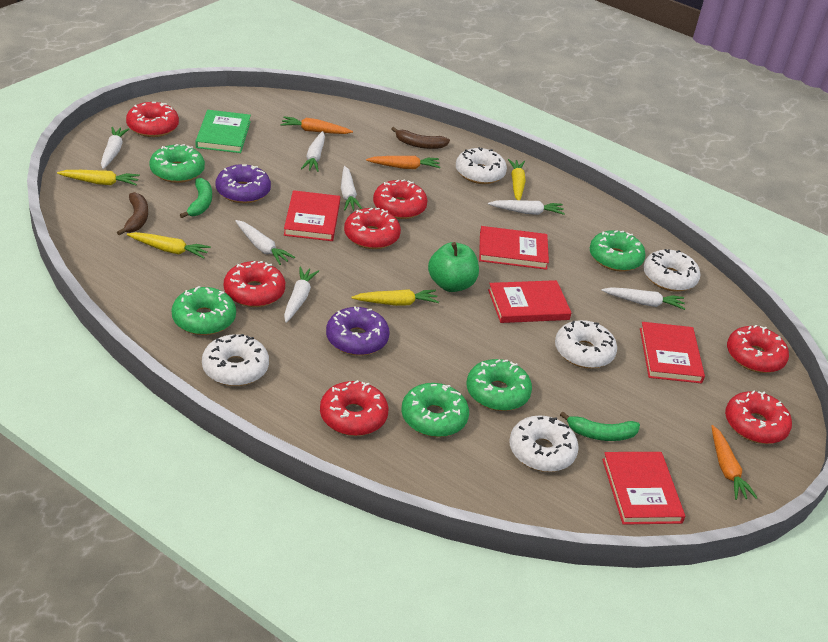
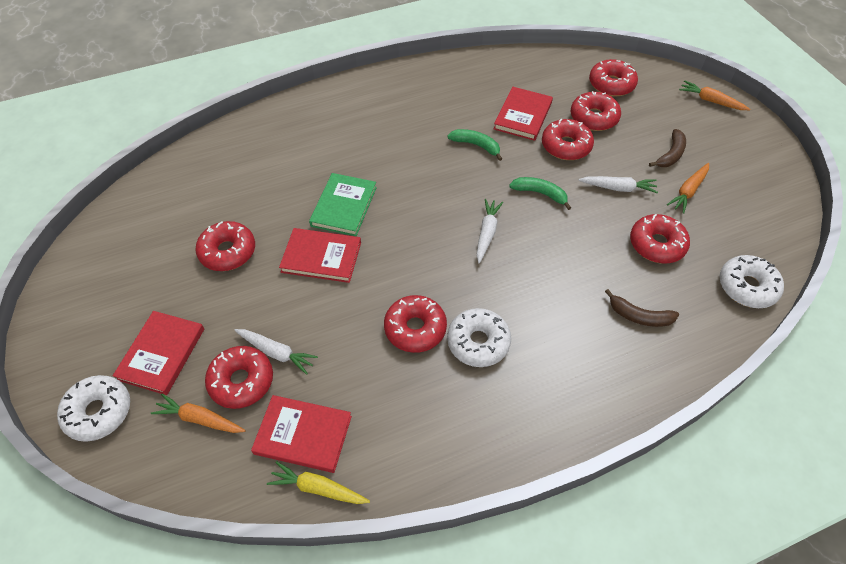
green apple: [428,242,479,292] = 1 -> none = 0
green donut: [149,144,205,183] [171,286,236,335] [401,383,469,437] [467,359,532,411] [590,230,646,272] = 5 -> none = 0
purple donut: [216,164,271,203] [326,306,390,356] = 2 -> none = 0
red book: [284,190,340,241] [479,226,549,270] [488,280,572,323] [602,452,685,525] [640,322,705,383] = 5 -> [113,311,204,395] [251,395,352,473] [279,228,361,283] [494,87,553,141] = 4
white carrot: [101,127,129,169] [235,220,295,265] [284,267,319,323] [301,131,325,172] [341,166,362,210] [488,200,565,215] [601,287,686,310] = 7 -> [234,329,318,375] [476,199,503,263] [578,176,658,193] = 3
white donut: [202,334,269,386] [456,147,507,184] [509,416,579,472] [555,320,617,368] [643,249,701,292] = 5 -> [57,375,130,442] [447,308,511,367] [720,255,784,308] = 3
yellow carrot: [57,170,140,185] [127,232,211,259] [351,289,439,306] [508,159,526,200] = 4 -> [267,461,370,504] = 1

